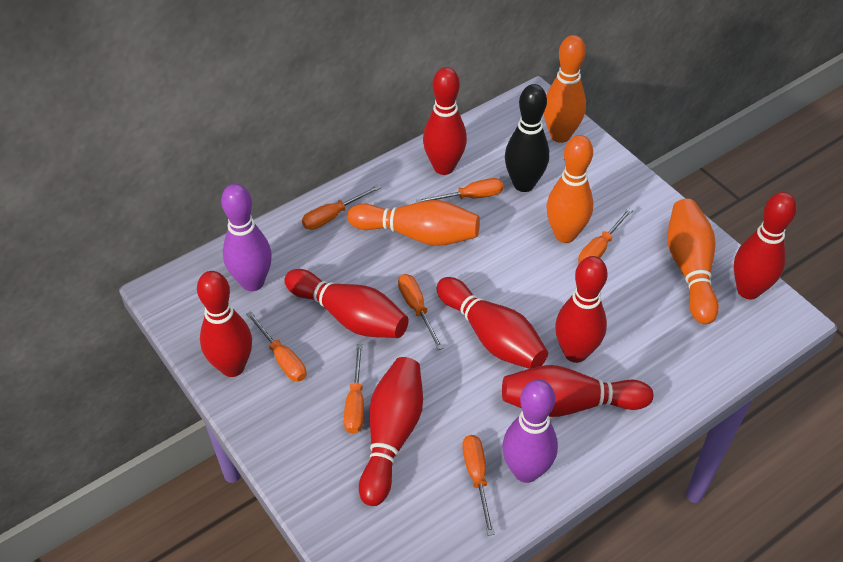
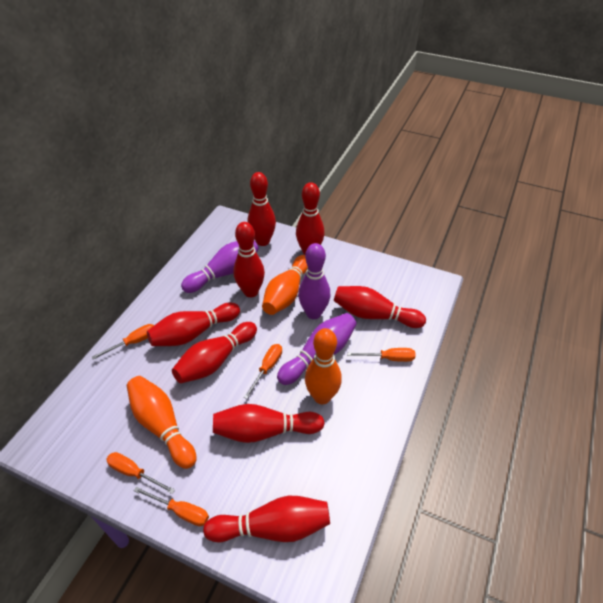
black bowling pin: [505,84,549,192] = 1 -> none = 0
orange bowling pin: [347,200,480,246] [543,35,586,143] [546,135,593,243] [667,199,719,324] = 4 -> [127,376,197,469] [262,255,308,315] [305,328,342,404] = 3
orange screwdriver: [246,311,306,382] [302,185,381,230] [344,344,364,434] [398,274,444,350] [416,178,503,203] [462,435,494,536] [578,208,633,264] = 7 -> [92,324,154,360] [106,452,175,494] [134,487,209,526] [244,344,282,399] [347,348,416,362] = 5
purple bowling pin: [221,184,272,291] [502,379,558,483] = 2 -> [181,240,259,293] [277,313,357,385] [298,243,330,319] = 3

